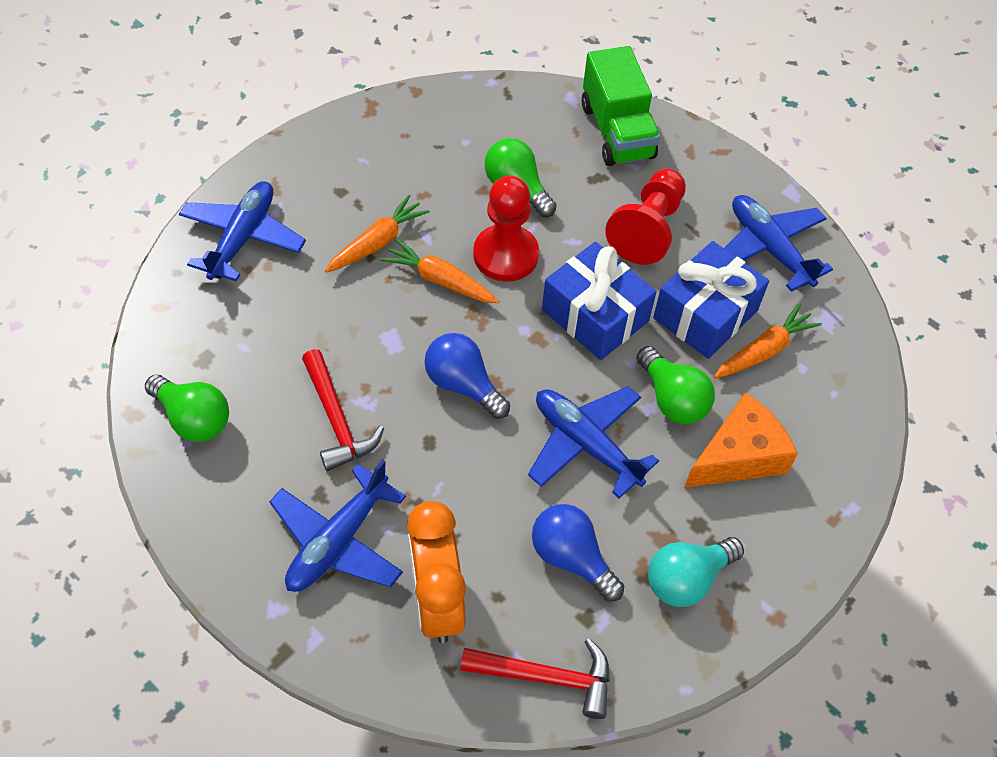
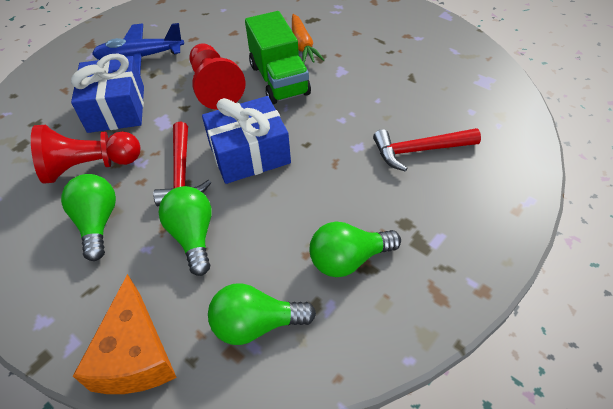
blue light bulb: [424,333,510,419] [532,504,624,601] = 2 -> none = 0
blue plane: [179,181,306,282] [269,459,406,592] [528,386,659,499] [724,195,833,292] = 4 -> [92,23,184,74] = 1
green light bulb: [145,374,229,442] [484,138,557,217] [637,346,715,424] = 3 -> [61,174,116,261] [158,186,212,276] [208,283,316,345] [310,222,401,277] = 4
orange carrot: [325,195,430,273] [381,239,499,303] [714,303,822,379] = 3 -> [292,14,324,64] = 1
orange clock: [407,501,466,643] = 1 -> none = 0
turquoise light bulb: [648,537,744,607] = 1 -> none = 0

